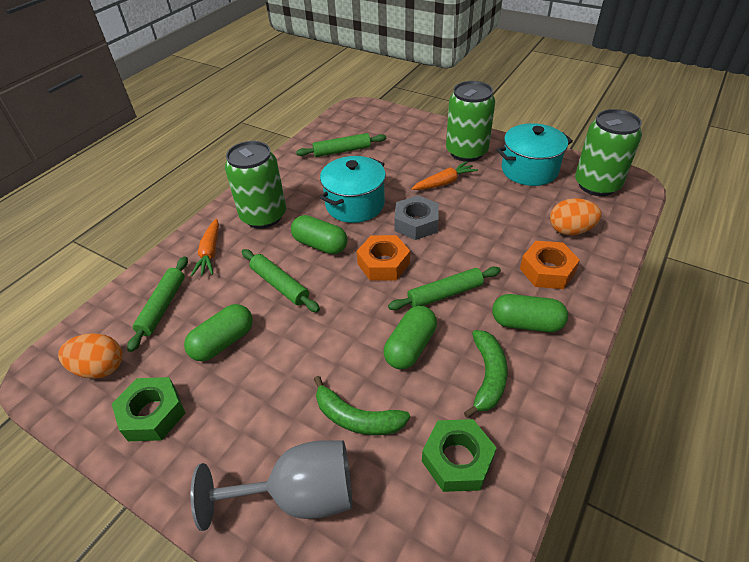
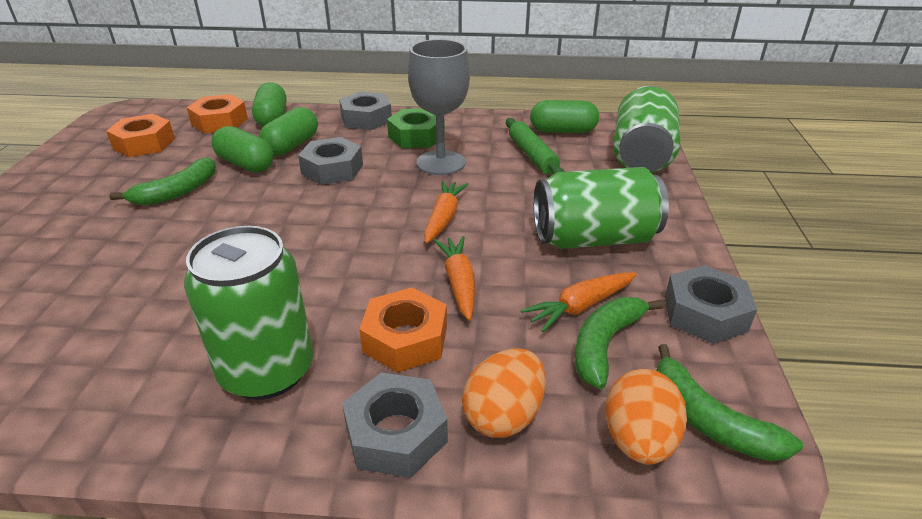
green banana: [314,376,410,435] [464,330,508,418] = 2 -> [109,157,216,205] [575,297,664,389] [656,344,803,461] = 3
green nut: [112,377,185,441] [422,419,497,492] = 2 -> [387,108,445,148] = 1
green rolling pin: [127,256,188,352] [242,249,320,312] [296,133,386,157] [388,267,501,310] = 4 -> [506,118,565,175] = 1
grey nut: [394,195,439,240] = 1 -> [298,137,363,185] [339,92,392,130] [342,373,448,478] [665,265,757,344] = 4
orange carrot: [191,219,219,276] [412,161,478,190] = 2 -> [424,180,469,243] [434,236,475,321] [521,273,637,332] = 3
orange nut: [356,235,410,281] [520,241,580,289] = 2 -> [106,114,175,157] [187,94,248,133] [359,287,447,372] = 3
turquoise pot: [320,156,386,223] [497,123,573,186] = 2 -> none = 0

